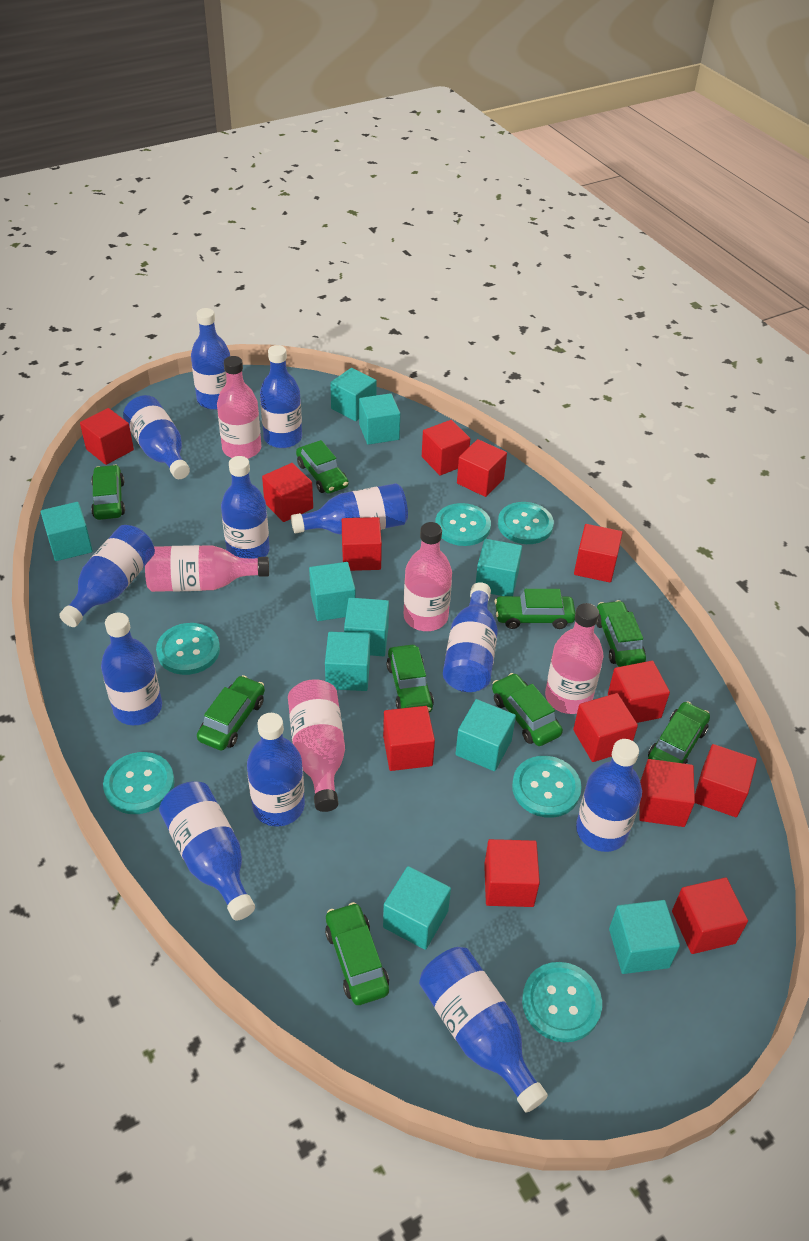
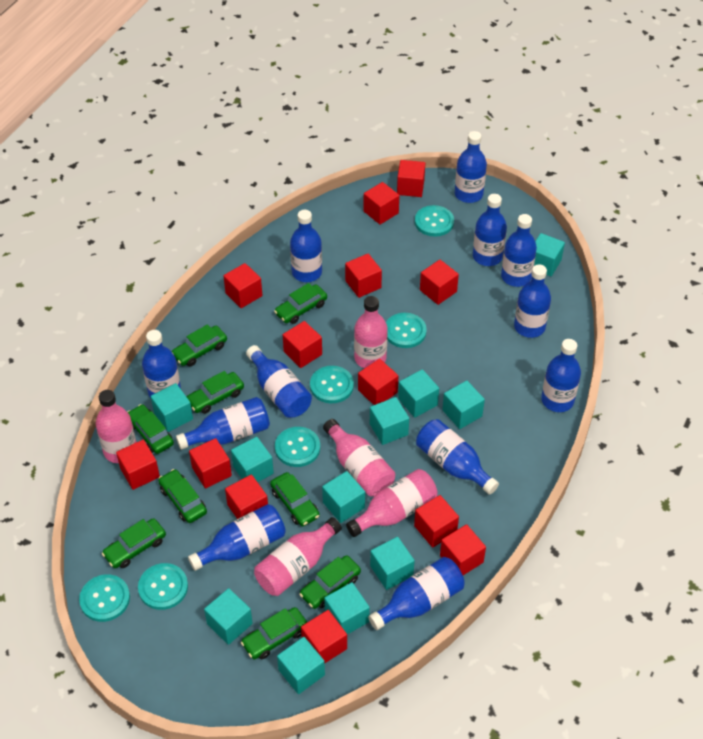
turquoise cube: [41,502,93,561] [309,562,356,621] [325,632,370,691] [330,368,377,421] [344,598,389,656] [359,393,400,445] [383,866,451,950] [456,699,516,771] [476,539,522,596] [609,900,680,974] = 10 -> [151,383,193,432] [204,588,253,645] [231,437,274,482] [277,637,325,694] [322,471,365,523] [324,582,370,634] [370,397,409,445] [370,537,415,590] [398,369,439,418] [442,380,485,429] [534,233,565,277] = 11

